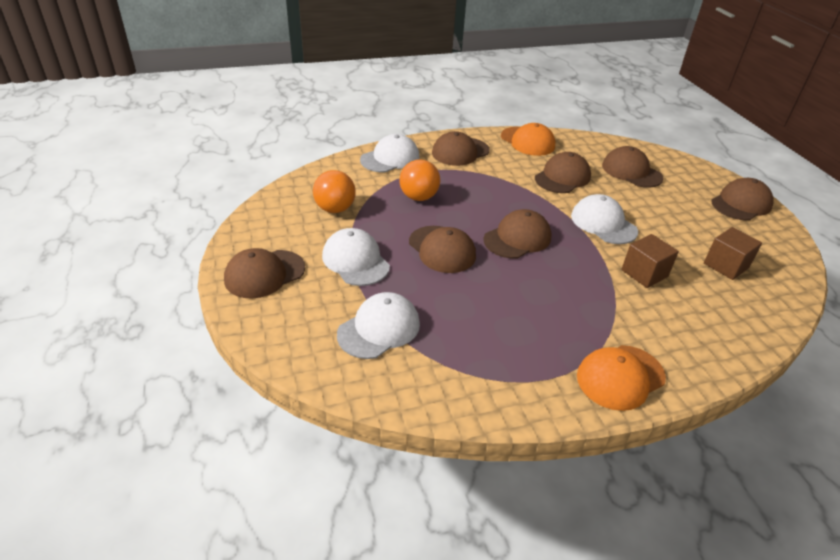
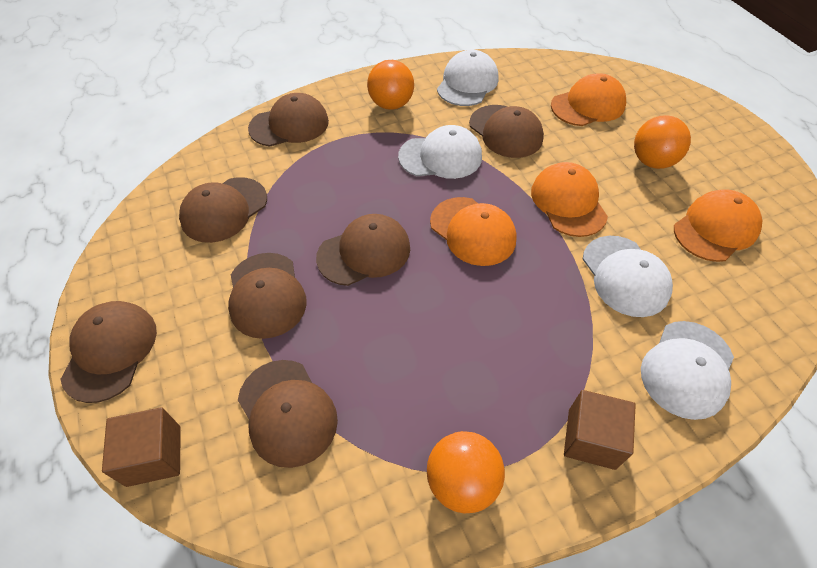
orange ball: [313,170,356,213] [399,160,440,201] = 2 -> [367,60,414,110] [427,431,505,514] [634,115,691,169] = 3
orange cap: [501,123,555,156] [577,345,666,411] = 2 -> [430,197,517,266] [531,162,608,237] [551,73,626,126] [674,189,762,262] = 4

